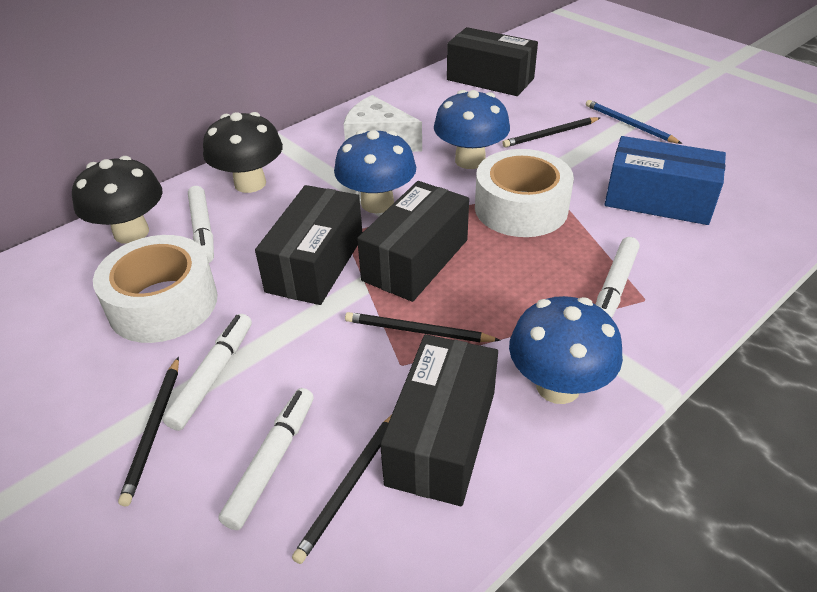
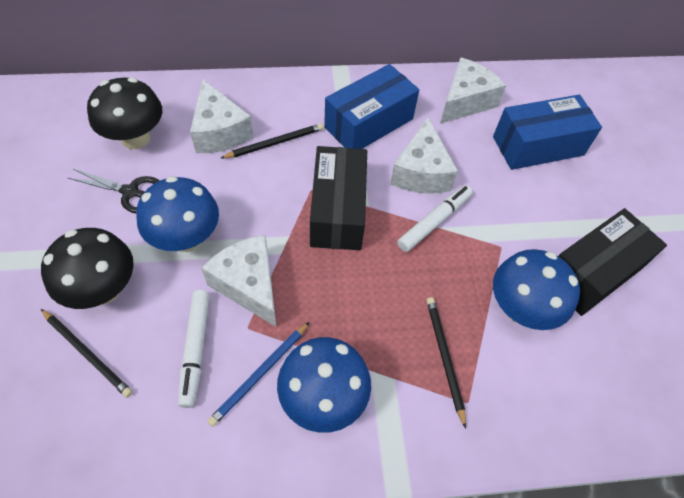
black box: [255,185,362,305] [357,181,469,302] [380,334,498,506] [447,27,538,96] = 4 -> [310,146,367,250] [559,208,667,316] = 2
black pencil: [118,357,179,506] [292,414,392,564] [345,312,501,342] [502,117,600,147] = 4 -> [41,309,133,398] [221,123,323,158] [426,297,466,429] = 3
black scissors: none = 0 -> [68,169,160,213] = 1
blue box: [604,136,726,225] = 1 -> [324,64,419,149] [493,95,602,170] = 2
white cheese: [343,95,422,152] = 1 -> [190,79,254,153] [201,235,276,327] [390,117,458,194] [440,57,506,124] = 4
white marker: [163,314,252,431] [188,186,214,263] [218,388,314,530] [595,237,640,318] = 4 -> [178,290,210,408] [397,185,473,252] = 2
white tape: [93,235,218,343] [475,149,574,237] = 2 -> none = 0

